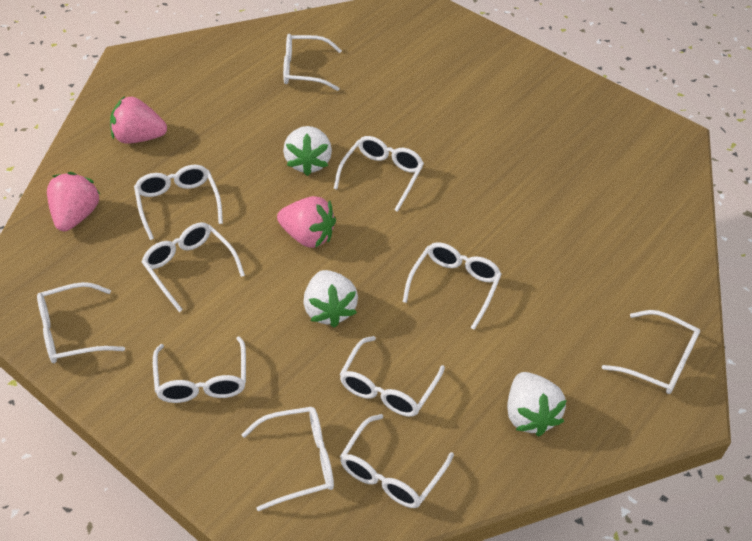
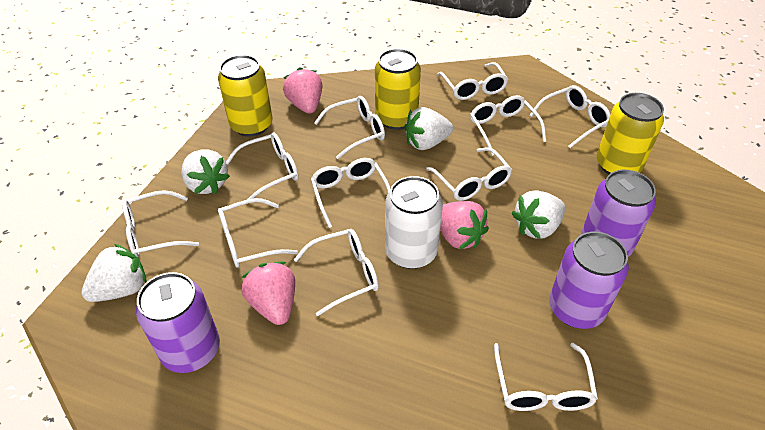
purple can: none = 0 -> [136,272,220,373] [549,232,629,329] [581,170,656,257] = 3
white can: none = 0 -> [385,176,443,269] = 1
white strawberry: [283,126,332,176] [303,270,358,328] [507,372,567,436] = 3 -> [82,244,146,302] [181,149,230,194] [404,107,453,150] [512,190,566,239] = 4
yellow can: none = 0 -> [218,55,273,137] [375,49,421,130] [597,93,664,174] = 3

